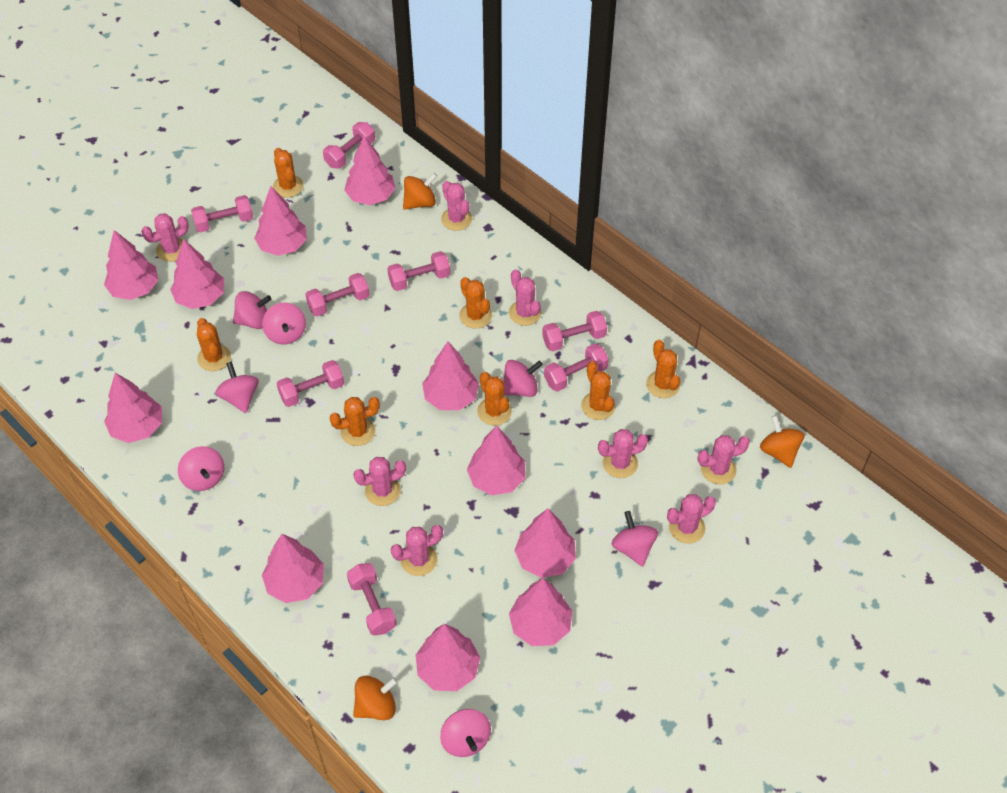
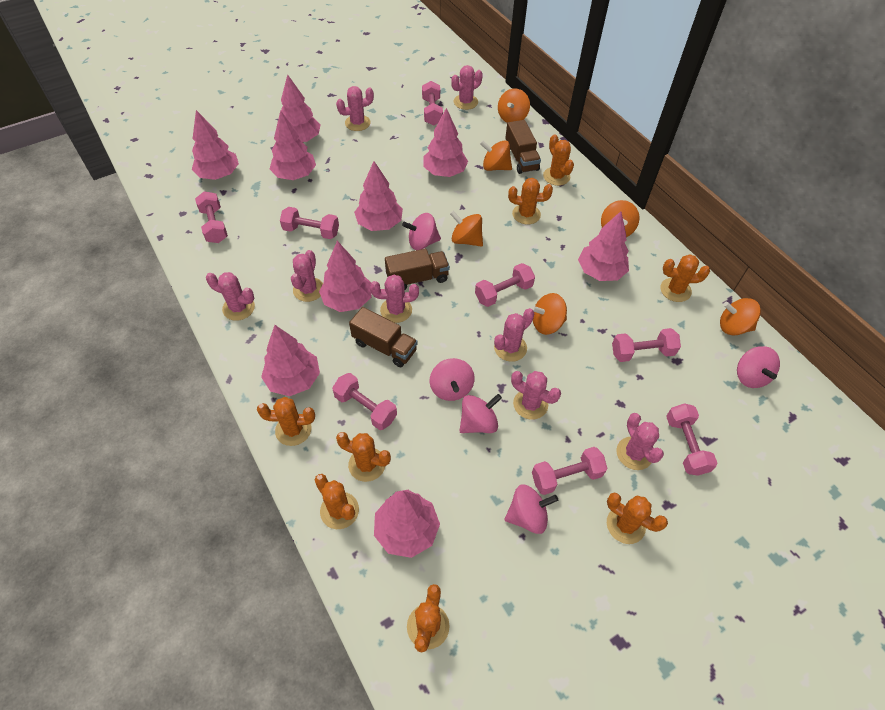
brown truck: none = 0 -> [349,307,418,367] [385,249,450,290] [505,120,541,174] = 3
orange cactus: [197,318,231,371] [273,148,304,198] [329,397,380,446] [459,277,492,329] [477,372,512,426] [581,361,616,420] [646,340,680,398] = 7 -> [257,397,315,446] [315,474,359,529] [336,432,391,482] [407,584,450,653] [508,178,553,224] [543,134,574,186] [607,493,668,544] [660,254,710,302] = 8
orange spinning top: [353,676,398,720] [403,173,437,210] [760,415,804,468] = 3 -> [450,211,483,247] [480,140,512,171] [498,88,530,123] [531,293,567,335] [601,200,639,237] [720,298,761,335] = 6
pink spinning top: [178,446,224,491] [215,361,259,413] [233,291,271,329] [262,303,306,345] [440,709,491,757] [503,360,543,397] [611,511,658,567] = 7 -> [402,213,441,250] [430,358,475,401] [460,394,502,433] [505,484,558,534] [737,346,780,388] = 5
pink tree: [104,230,159,300] [104,373,162,443] [170,239,224,309] [254,186,307,256] [262,534,324,603] [344,136,395,205] [416,624,480,691] [422,342,479,410] [467,425,525,495] [509,578,572,646] [514,508,576,578] = 11 -> [192,110,239,180] [261,325,320,396] [270,110,316,180] [281,74,321,142] [319,241,371,312] [354,161,403,231] [374,490,440,558] [423,108,468,177] [578,211,629,281] = 9

